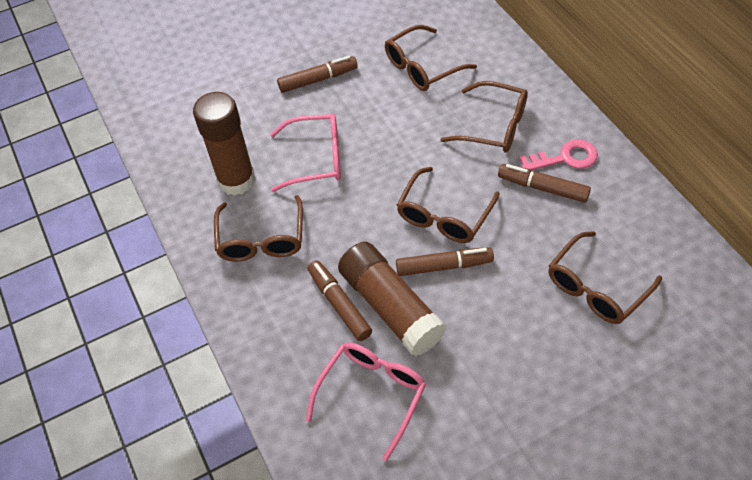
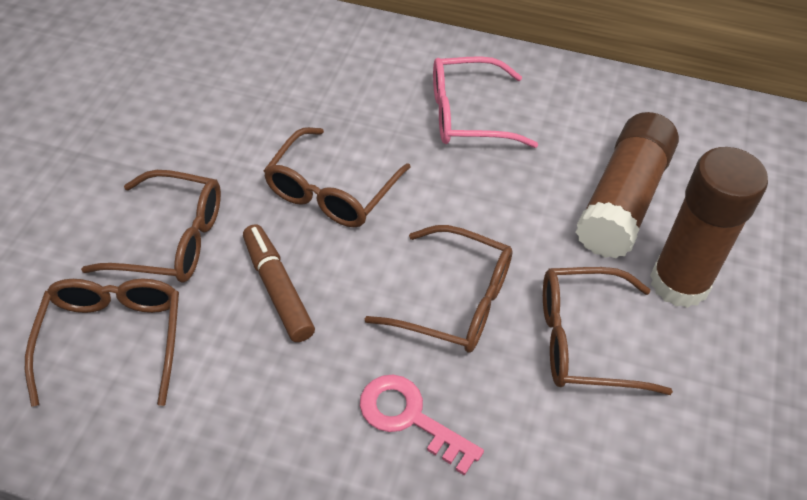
brown marker: [277,56,358,93] [308,260,372,341] [396,247,494,276] [498,164,591,203] = 4 -> [243,224,315,342] = 1
pink glasses: [270,114,341,192] [306,343,426,461] = 2 -> [433,56,538,148] = 1

